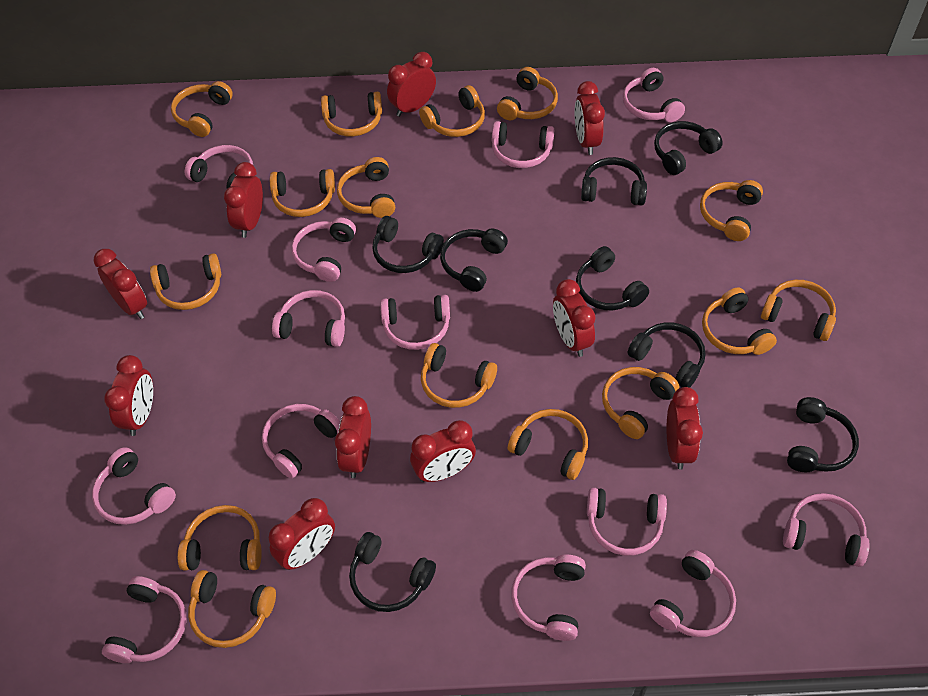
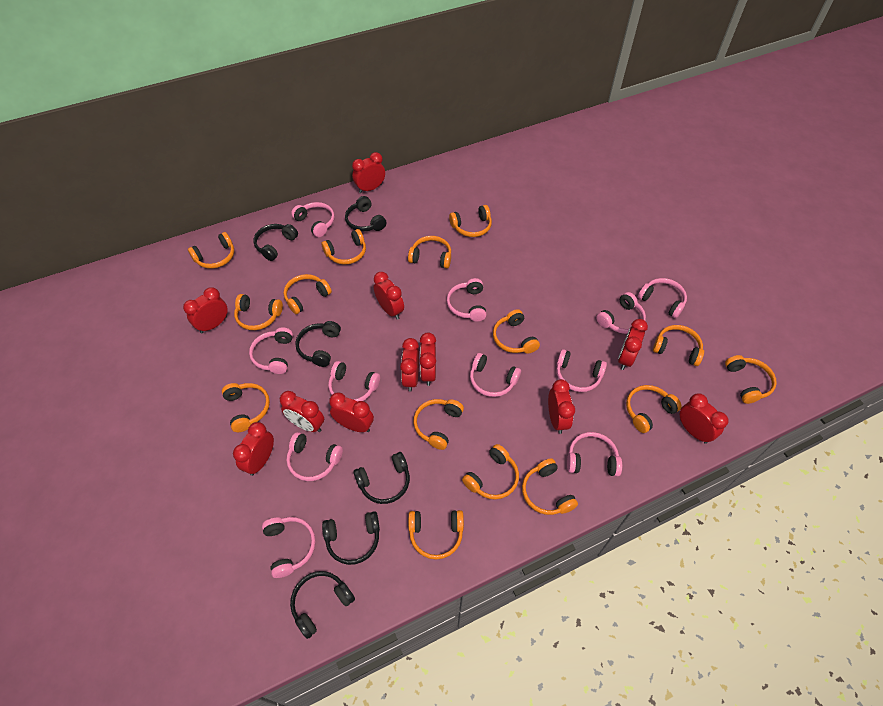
black headphones: [349,532,436,612] [372,216,444,273] [440,229,508,292] [576,246,649,310] [581,157,647,205] [628,322,706,388] [654,121,723,175] [787,397,859,472] = 8 -> [253,224,298,261] [290,571,355,639] [295,321,341,367] [322,511,380,565] [345,196,387,232] [353,452,410,504] = 6
pink headphones: [92,447,176,525] [102,576,187,663] [185,145,253,189] [262,404,340,478] [272,290,345,347] [291,218,356,282] [380,295,450,350] [492,121,554,168] [511,555,586,641] [587,488,667,556] [623,68,685,122] [650,550,736,637] [783,493,870,567] = 13 -> [249,327,293,374] [262,517,316,578] [286,432,343,481] [291,202,335,237] [328,361,380,401] [447,278,486,322] [470,353,521,397] [556,349,607,392] [567,432,622,476] [596,292,646,334] [638,278,687,318] = 11
red clock: [94,249,147,319] [104,355,153,436] [224,162,263,238] [269,498,335,570] [335,396,371,478] [387,52,436,117] [410,420,476,482] [553,279,596,357] [575,81,605,155] [667,387,703,470] = 10 -> [183,287,228,333] [233,422,274,476] [280,391,324,432] [329,392,374,432] [352,152,385,193] [374,272,404,320] [400,338,419,392] [419,333,436,386] [548,379,575,434] [618,319,648,370] [679,393,728,444] = 11

